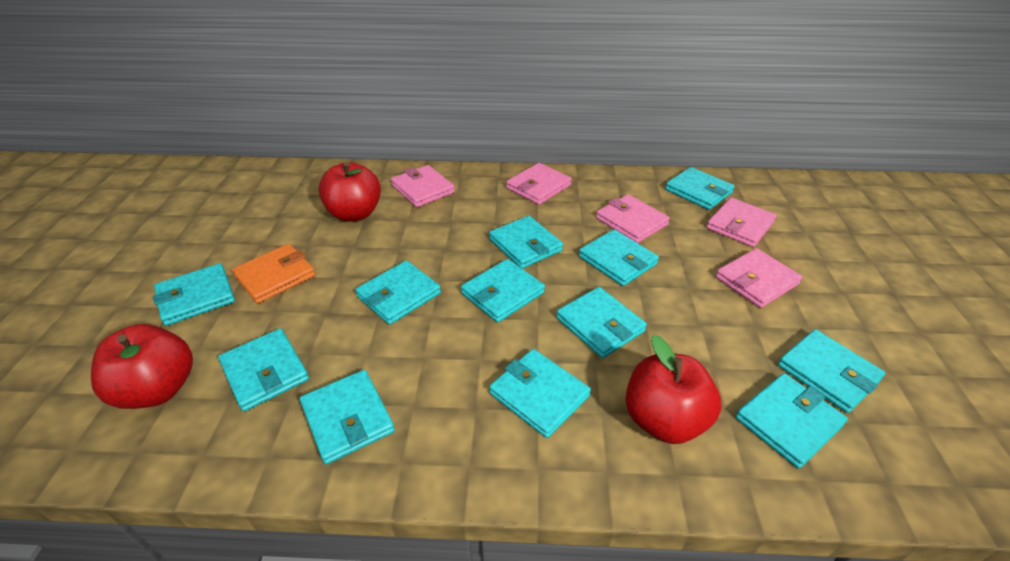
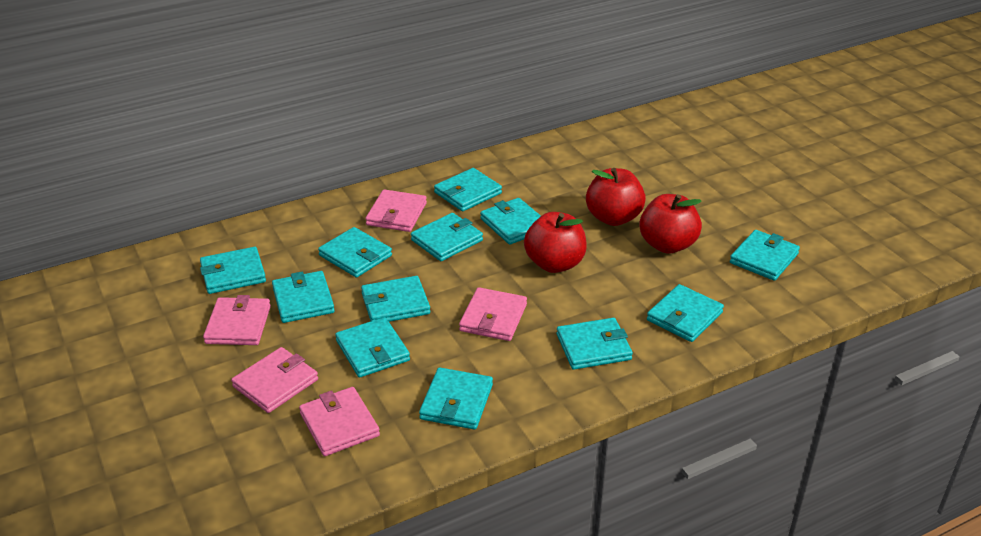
orange wallet: [232,244,316,304] = 1 -> none = 0

